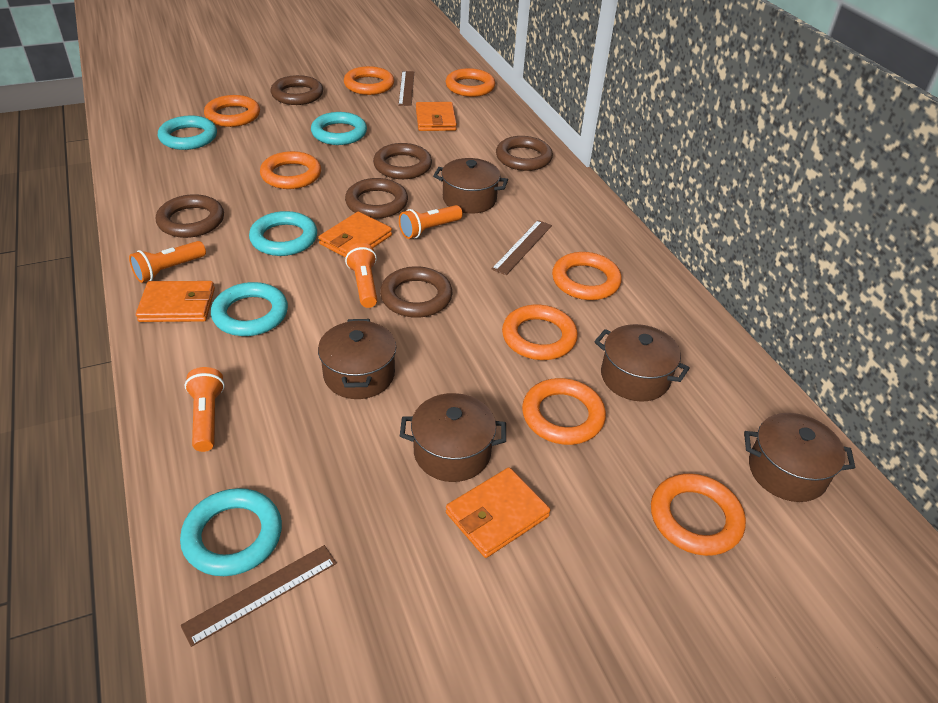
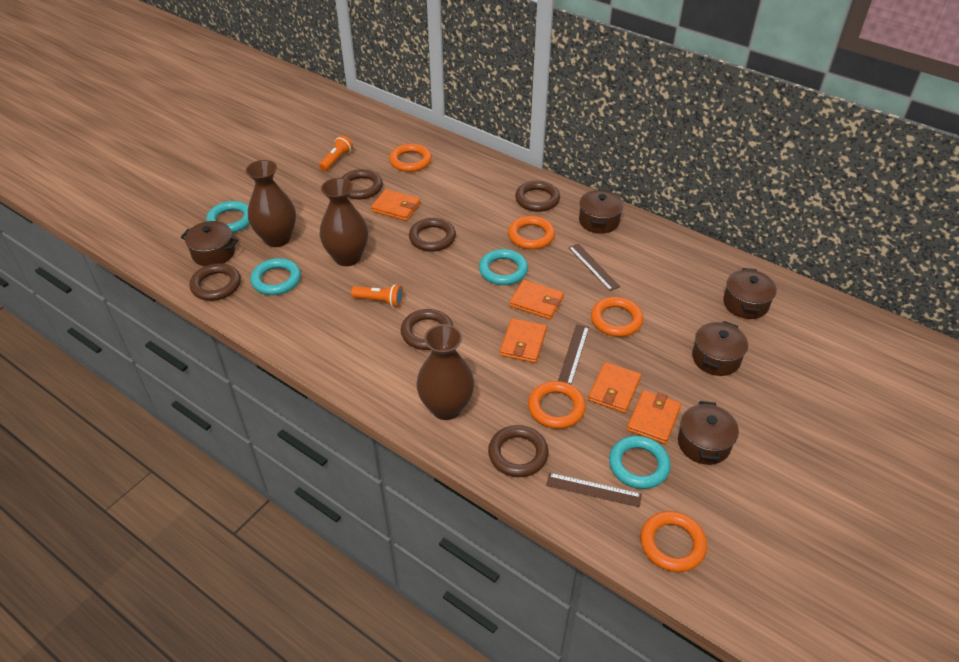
brown vase: none = 0 -> [246,160,296,247] [320,178,368,266] [416,324,474,420] = 3
orange flashlight: [129,241,206,283] [185,367,225,452] [345,243,377,308] [399,205,463,239] = 4 -> [319,135,353,171] [351,284,404,307] = 2
orange ring: [204,95,260,127] [260,151,321,189] [344,66,394,95] [445,68,495,97] [502,305,578,360] [522,378,606,445] [552,252,622,300] [651,473,746,556] = 8 -> [389,144,432,172] [508,216,555,250] [528,381,586,429] [591,297,643,337] [641,511,707,572] = 5
orange wallet: [136,281,215,322] [318,212,392,258] [416,102,457,131] [446,467,550,558] = 4 -> [371,189,421,221] [500,318,547,363] [509,280,564,320] [588,362,641,413] [627,390,681,444] = 5
turquoise ring: [158,115,217,150] [180,488,282,576] [211,282,288,336] [249,211,317,256] [311,112,367,145] = 5 -> [206,201,250,233] [251,258,301,295] [479,249,528,285] [609,436,671,489] = 4

